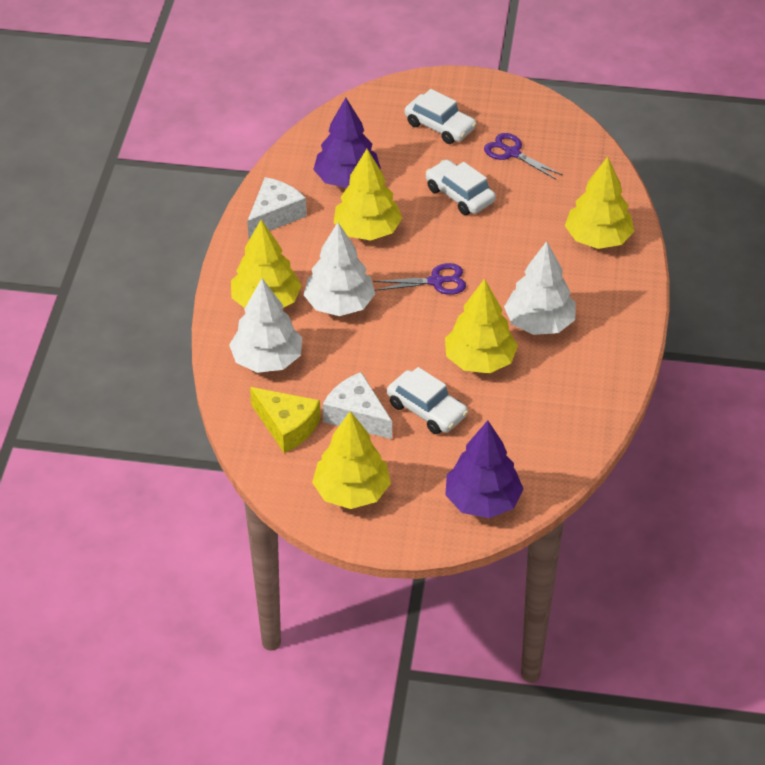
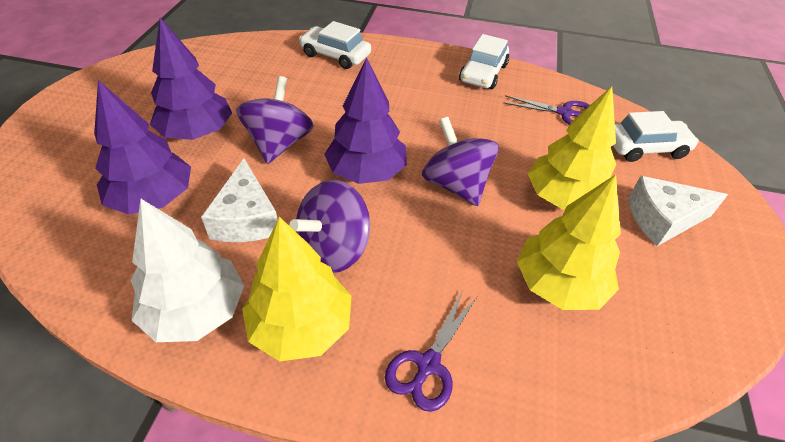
purple spinning top: none = 0 -> [236,76,314,164] [290,180,370,273] [422,117,499,206] = 3
purple tree: [313,98,381,188] [445,420,524,518] = 2 -> [94,80,191,215] [150,18,232,140] [324,57,407,184] = 3
white tree: [229,278,302,373] [304,222,375,316] [504,241,576,335] = 3 -> [131,199,244,342] = 1
yellow cheese: [250,387,321,453] = 1 -> none = 0
yellow tree: [231,220,302,308] [312,411,391,509] [334,149,402,241] [445,278,518,373] [565,157,635,249] = 5 -> [242,217,351,361] [517,175,621,310] [528,86,616,211] = 3

